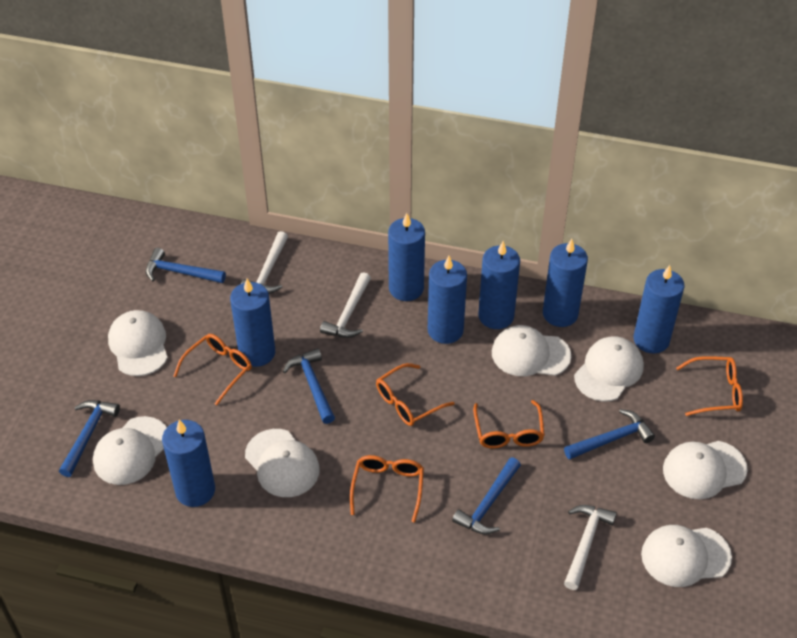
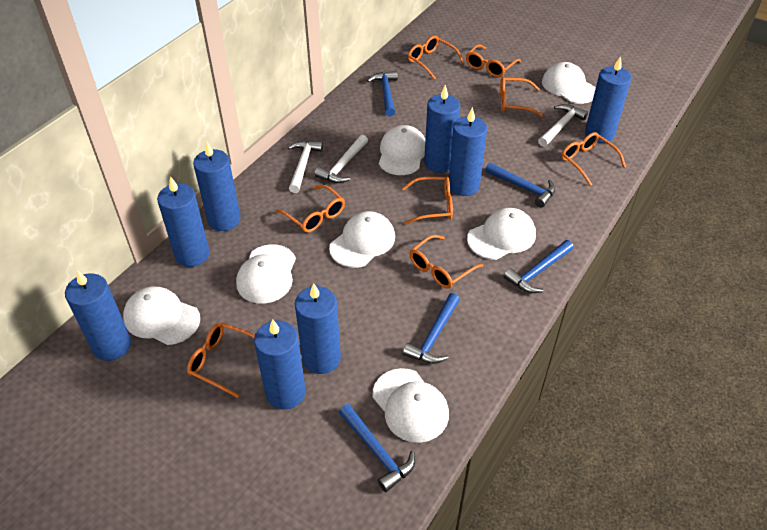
blue candle: [162,420,215,507] [230,279,275,367] [388,213,425,301] [428,256,467,344] [478,241,520,329] [543,239,588,327] [633,265,685,353] = 7 -> [65,270,131,361] [157,176,210,267] [193,142,241,231] [254,319,306,410] [295,283,341,374] [424,85,460,173] [449,107,487,196] [585,56,631,143] = 8
orange glasses: [174,334,252,405] [350,455,424,523] [376,363,455,426] [473,400,545,448] [676,356,743,416] = 5 -> [187,323,255,398] [276,185,345,233] [402,176,453,225] [408,36,464,80] [410,235,483,289] [466,44,521,77] [500,77,543,117] [561,132,626,186] = 8

